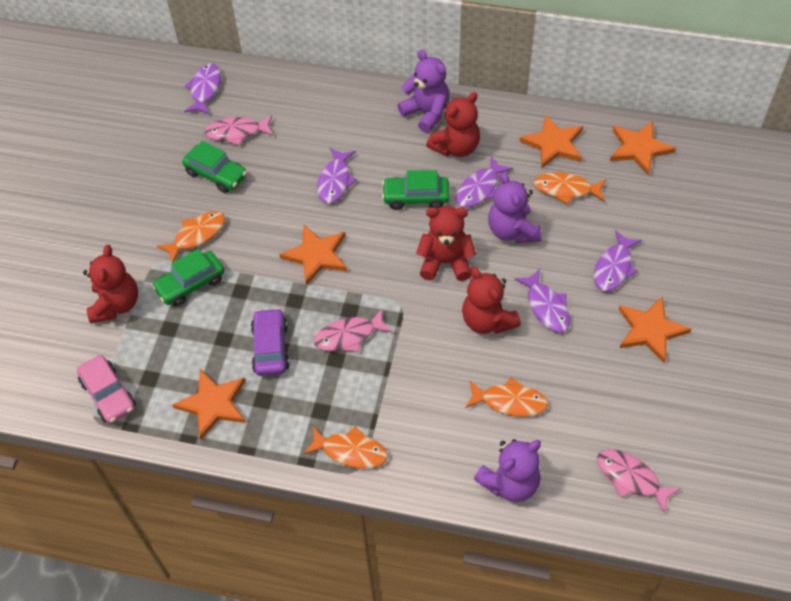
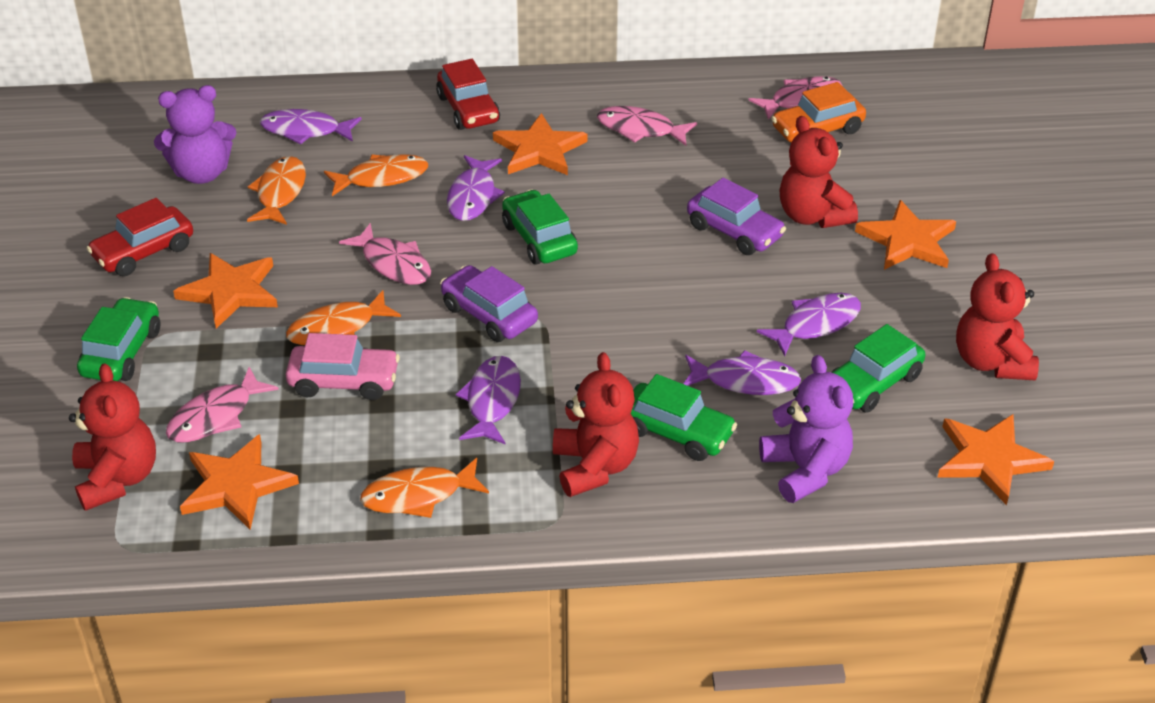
green car: [152,249,224,307] [182,141,247,193] [382,170,450,210] = 3 -> [77,297,161,381] [502,189,578,264] [631,374,737,461] [831,324,925,413] = 4
orange car: none = 0 -> [771,82,866,142] = 1
pink fish: [205,115,274,146] [314,309,393,352] [597,449,681,514] = 3 -> [166,367,279,442] [339,223,431,285] [597,106,697,146] [748,76,843,120] = 4
purple car: [251,308,290,376] = 1 -> [440,265,538,342] [687,177,786,255] = 2
purple teddy bear: [397,50,449,133] [474,439,541,502] [488,172,541,243] = 3 -> [154,85,237,184] [759,355,853,503] = 2
red car: none = 0 -> [86,198,193,276] [436,59,500,130] = 2

